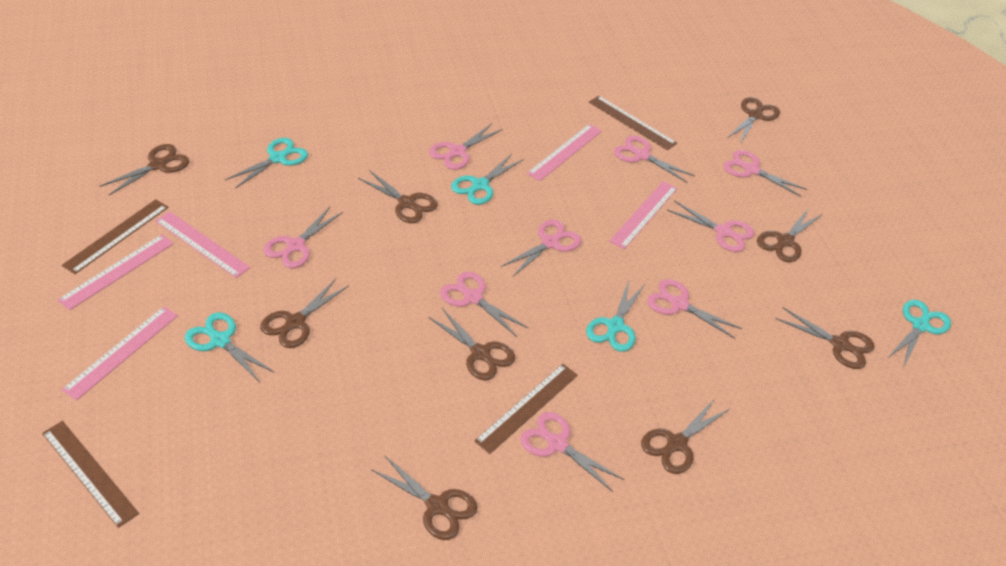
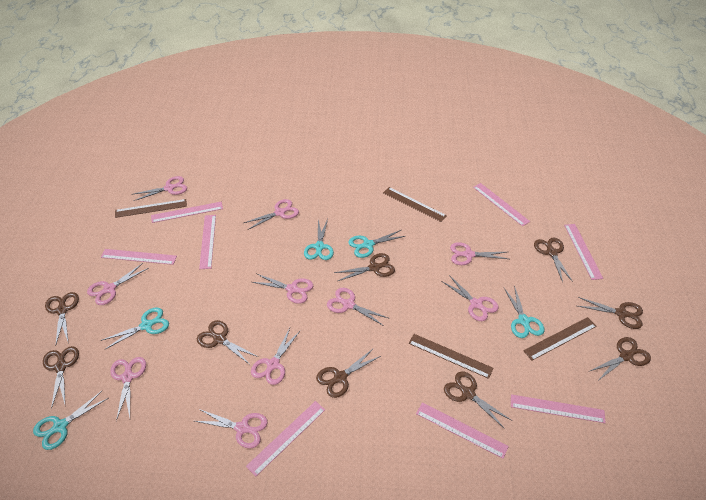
pink ruler: [58,234,174,310] [62,306,178,400] [155,211,250,278] [527,124,602,181] [609,181,678,249] = 5 -> [101,249,177,265] [151,202,223,223] [199,215,216,269] [246,401,325,476] [416,403,509,459] [473,183,530,226] [511,394,606,423] [564,224,603,280] = 8
pink scissors: [263,207,343,268] [429,124,503,170] [440,272,528,337] [501,220,581,276] [520,412,624,492] [614,136,695,182] [647,279,742,339] [667,200,754,252] [724,150,807,197] = 9 -> [87,263,149,305] [110,357,146,421] [134,176,187,201] [195,409,268,448] [244,199,299,230] [251,328,301,385] [252,274,313,304] [327,288,388,326] [442,275,499,321] [450,242,508,265] = 10

